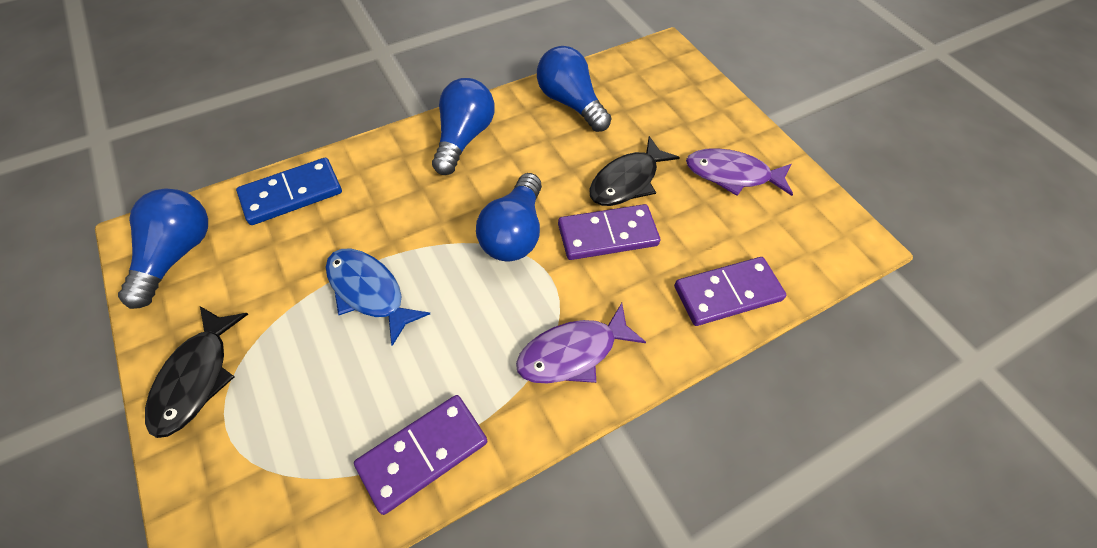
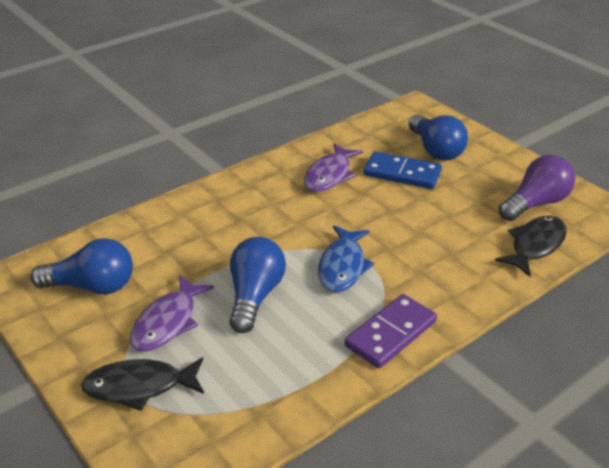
blue light bulb: [118,188,208,309] [432,78,495,175] [476,173,542,261] [537,46,612,132] = 4 -> [30,238,133,294] [229,237,286,333] [408,115,468,161] = 3
purple domino: [354,395,487,515] [558,204,660,260] [674,257,786,326] = 3 -> [345,294,437,369] = 1
purple light bulb: none = 0 -> [499,155,575,221] = 1

